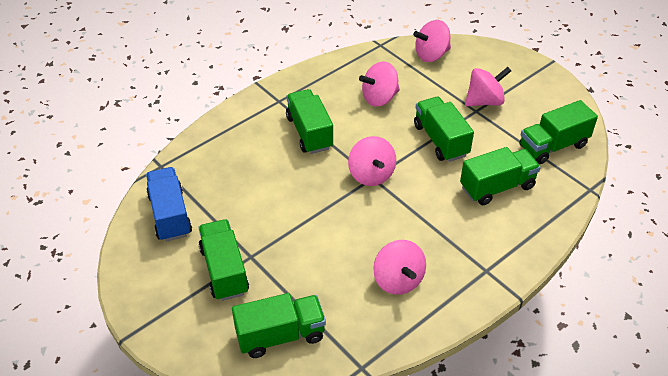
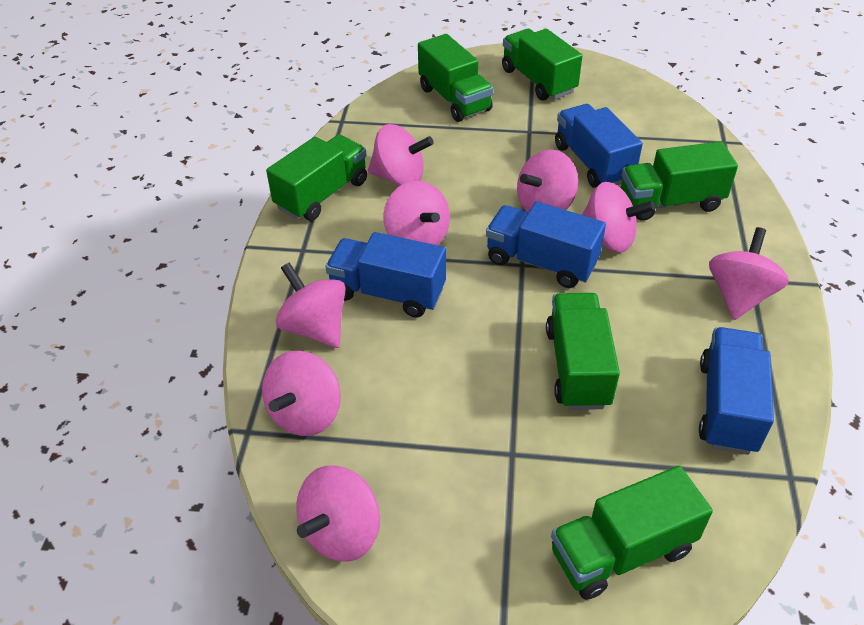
blue truck: [146,167,192,242] = 1 -> [326,232,446,317] [486,201,606,288] [555,104,643,188] [699,327,774,455] = 4
pink spinning top: [348,136,396,186] [359,61,400,107] [373,240,426,295] [413,20,451,62] [465,67,511,106] = 5 -> [262,351,341,436] [276,262,346,348] [296,465,380,562] [368,124,434,186] [383,181,450,245] [517,149,578,212] [582,182,655,252] [709,227,789,320] = 8

